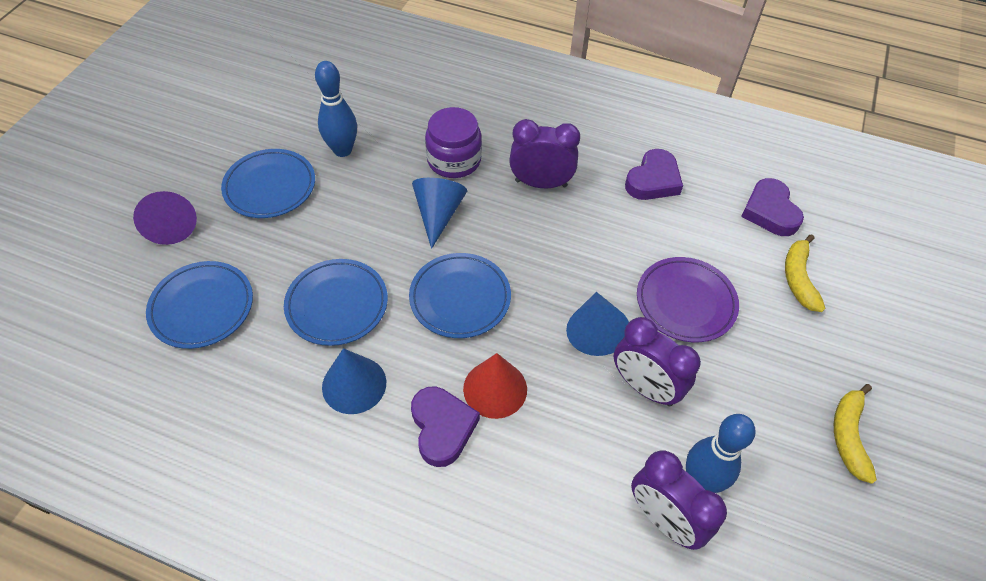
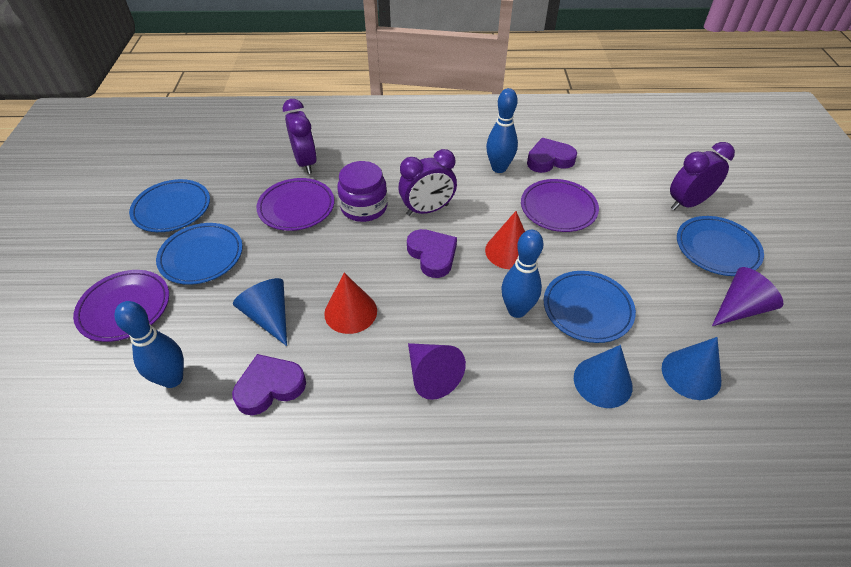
blue bowling pin: [315,61,357,157] [686,414,756,493] = 2 -> [114,301,184,388] [486,88,518,173] [501,230,544,318] = 3
purple cone: [133,191,197,245] = 1 -> [408,343,466,400] [712,267,783,326] = 2
purple plate: [637,257,739,342] = 1 -> [73,270,169,342] [256,178,334,231] [521,179,599,232] = 3
red cone: [463,353,527,419] = 1 -> [324,273,377,334] [485,211,525,269] = 2
yellow banana: [785,234,825,312] [834,384,877,484] = 2 -> none = 0

